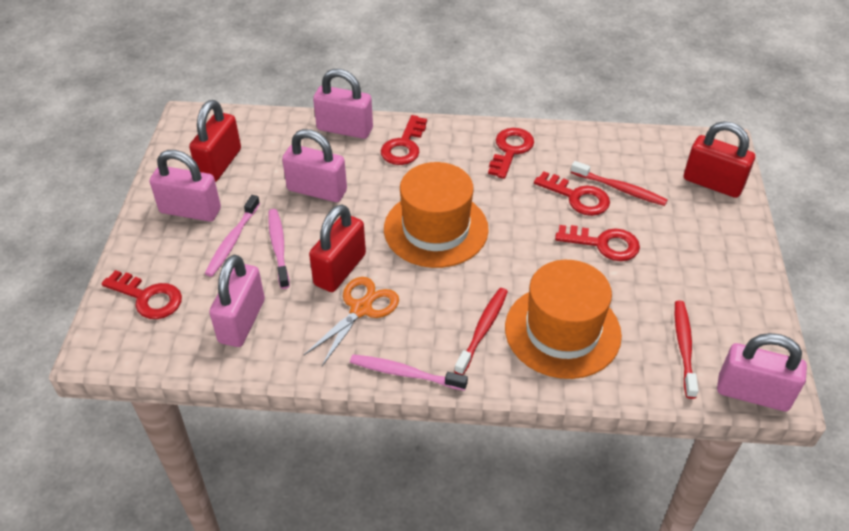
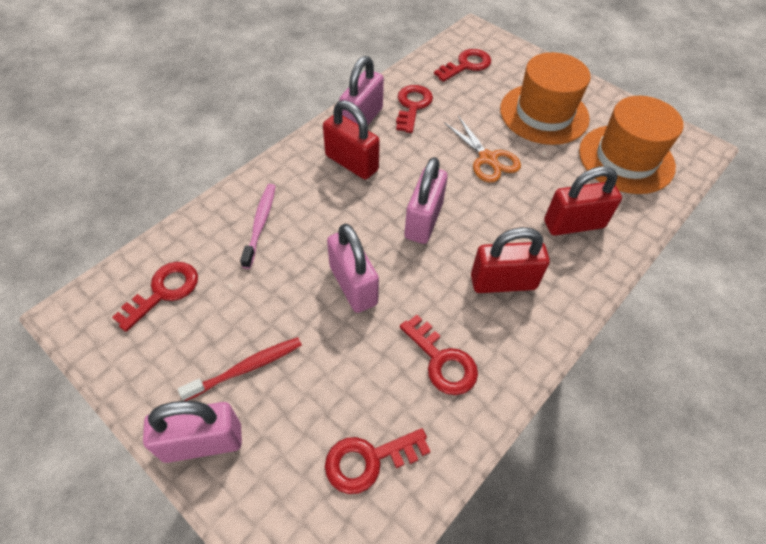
pink padlock: [150,150,221,222] [209,255,265,347] [282,129,347,202] [313,69,373,139] [717,333,807,411] = 5 -> [143,401,242,463] [327,223,379,313] [339,56,384,125] [404,157,448,244] = 4
pink toothbrush: [205,195,260,277] [268,209,290,289] [350,355,468,391] = 3 -> [240,184,276,269] = 1
red toothbrush: [454,288,508,375] [571,161,668,206] [675,301,698,399] = 3 -> [178,337,302,401] = 1

